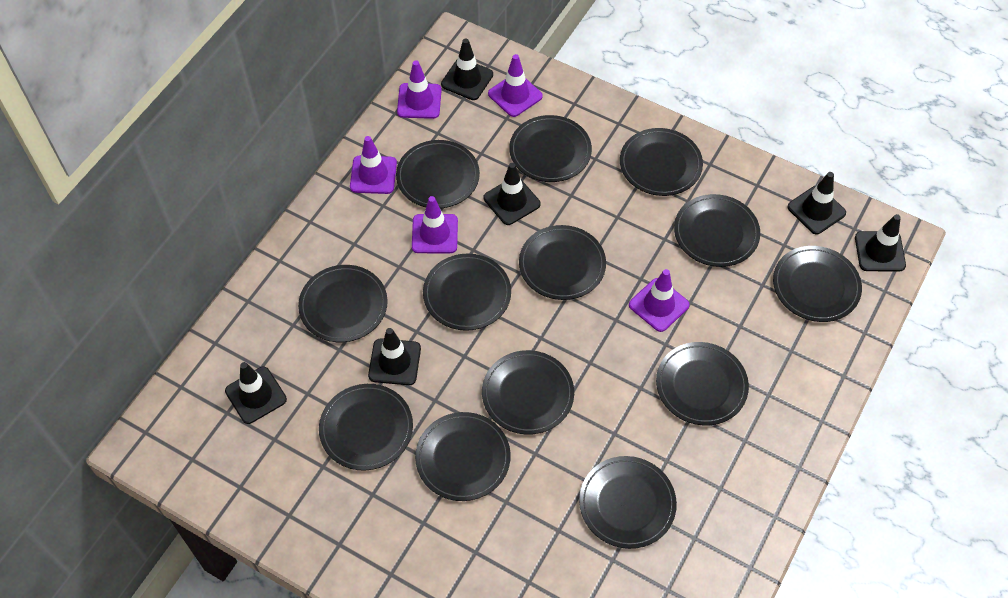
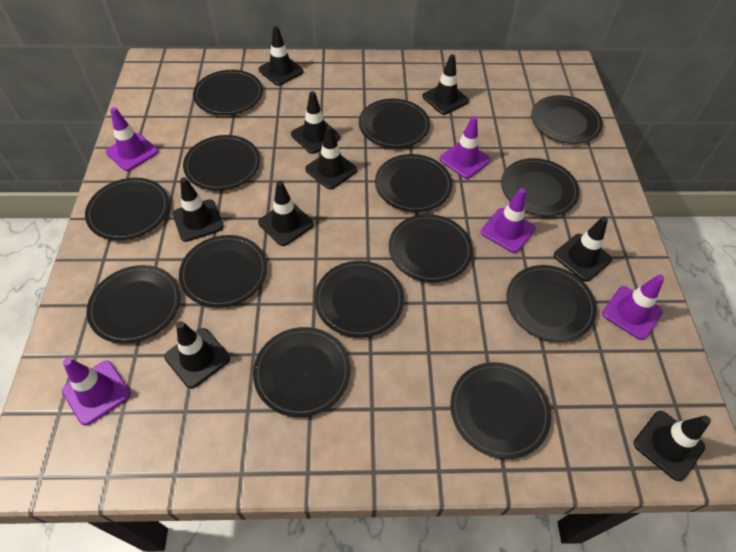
black plate: [298,265,388,342] [319,384,413,471] [396,140,480,208] [415,412,511,501] [423,254,511,331] [482,350,574,435] [509,115,592,182] [519,225,606,300] [579,456,677,549] [620,128,703,196] [656,342,749,426] [674,194,760,267] [773,246,862,322] = 13 -> [85,178,169,240] [87,265,181,344] [179,235,267,308] [183,135,260,191] [193,70,263,115] [253,327,351,417] [315,261,404,338] [359,99,430,148] [375,154,453,212] [389,214,473,282] [450,362,551,459] [501,158,580,216] [506,265,597,342] [531,95,603,144] = 14
black traffic cone: [225,362,287,424] [368,328,421,385] [441,38,493,100] [484,163,540,225] [787,172,846,234] [855,214,906,271] = 6 -> [164,321,230,389] [173,177,224,242] [258,181,314,246] [259,26,304,86] [291,91,340,154] [305,126,357,189] [422,54,469,115] [554,217,612,282] [634,411,711,481] = 9

